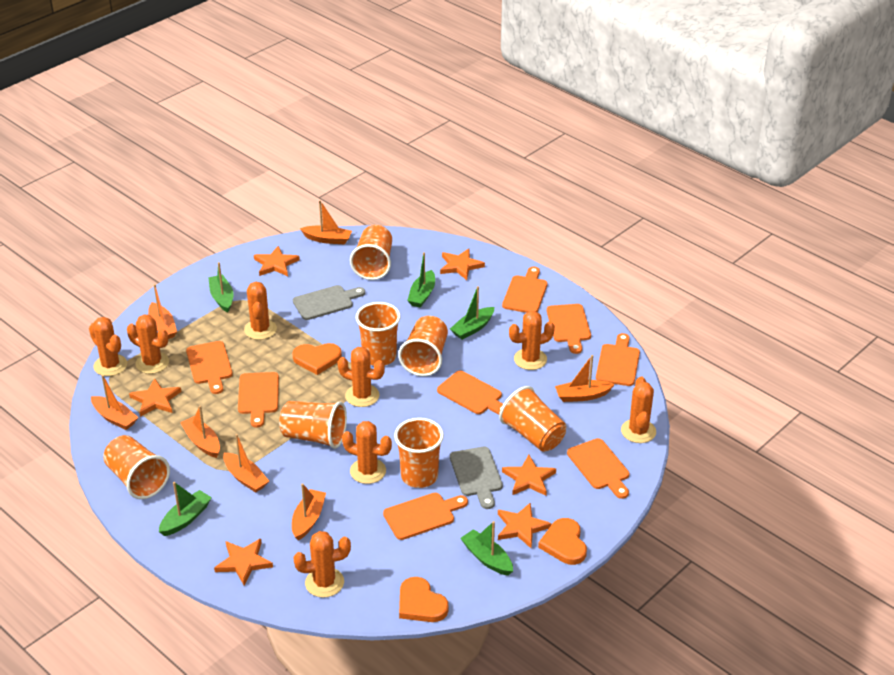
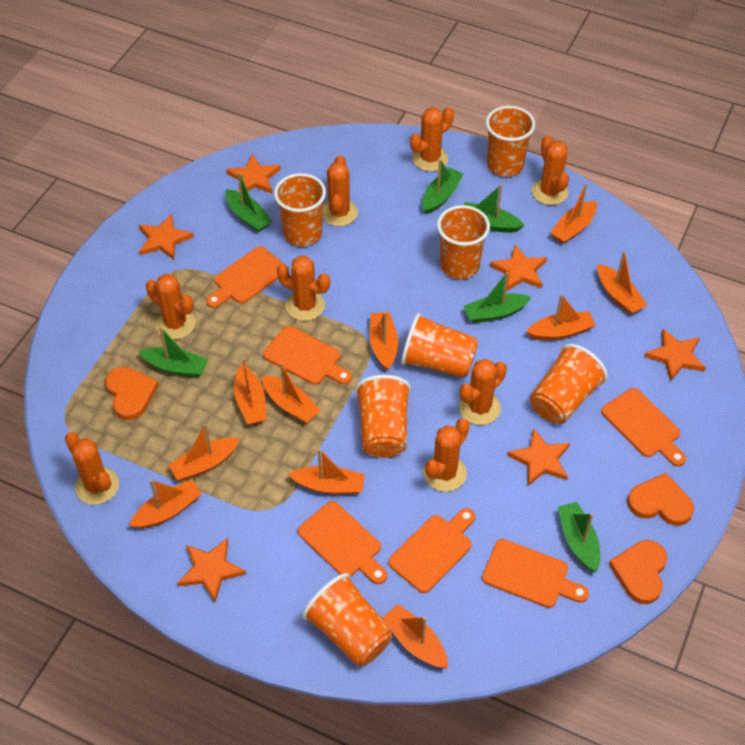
green boat: [159,482,212,536] [208,262,233,313] [407,252,435,308] [450,286,494,340] [461,521,513,576] = 5 -> [138,327,209,377] [225,172,272,232] [422,159,463,214] [464,184,525,233] [464,272,531,323] [558,502,600,572] = 6
grey cutting board: [293,285,365,320] [450,447,503,509] = 2 -> none = 0
orange boat: [91,375,138,430] [148,284,177,339] [180,405,220,458] [223,434,269,493] [292,483,326,540] [300,200,352,244] [555,355,615,402] = 7 -> [129,479,202,529] [168,424,240,481] [234,358,267,425] [262,362,321,423] [288,449,365,494] [369,312,398,370] [382,604,448,668] [526,294,596,340] [550,183,597,244] [597,251,647,314] = 10
orange cutting board: [186,341,233,394] [238,372,279,428] [383,493,468,540] [437,371,503,415] [502,267,548,313] [547,304,591,354] [567,438,629,499] [596,333,640,386] = 8 -> [206,246,284,308] [263,326,352,385] [298,501,387,584] [388,508,475,593] [482,539,589,608] [601,388,686,466] = 6

